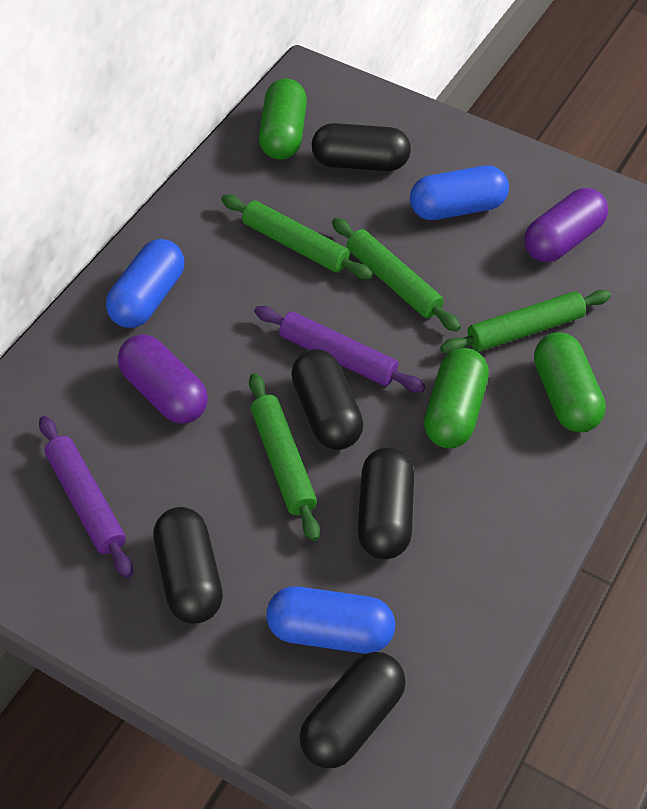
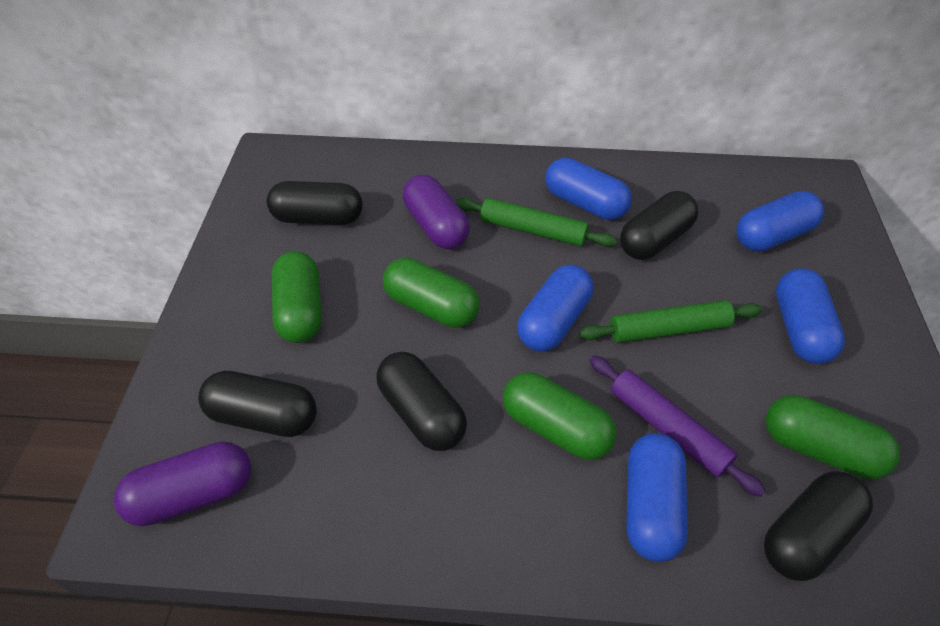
blue capsule: [106,239,184,328] [266,586,395,653] [410,166,509,220] = 3 -> [517,264,593,352] [545,158,632,220] [626,433,688,562] [737,191,824,252] [776,268,845,364] = 5
green capsule: [259,78,307,159] [424,348,489,448] [534,332,606,432] = 3 -> [272,251,322,343] [383,258,480,328] [503,372,616,460] [766,395,900,479] = 4
green rolling pin: [221,195,373,279] [249,373,320,541] [332,218,461,332] [440,290,611,354] = 4 -> [455,198,617,247] [579,300,763,343] = 2
purple rolling pin: [39,416,133,578] [254,306,426,392] = 2 -> [589,355,766,497] = 1

